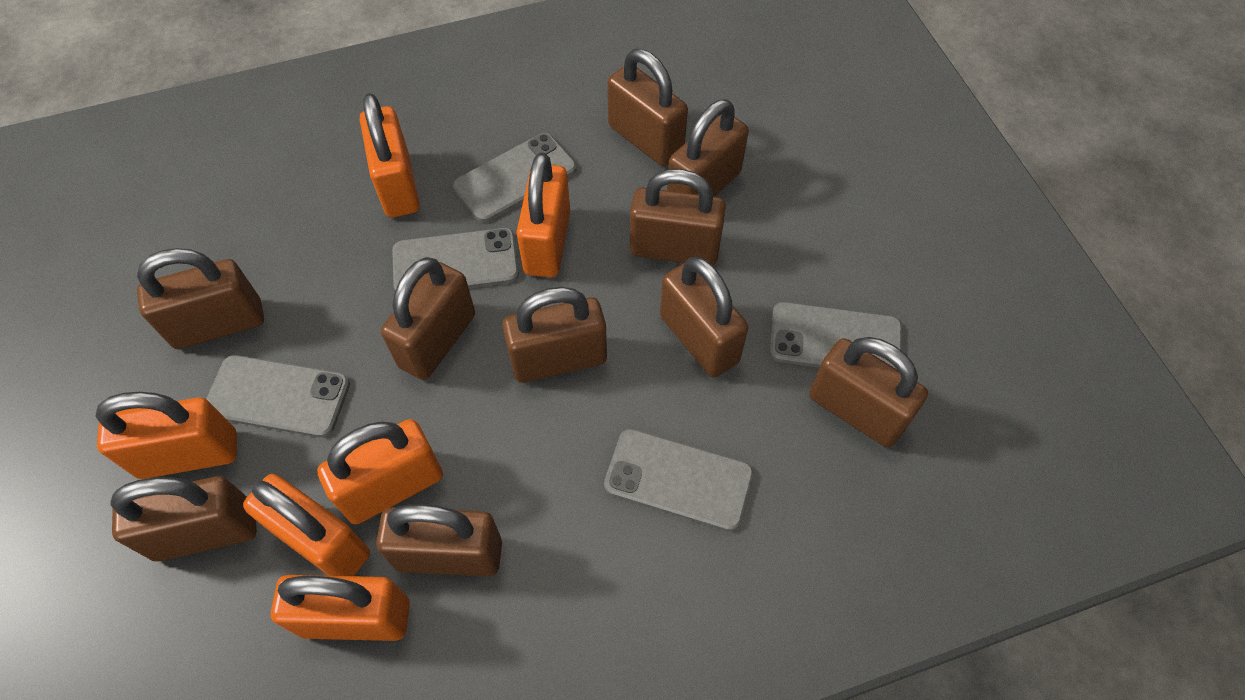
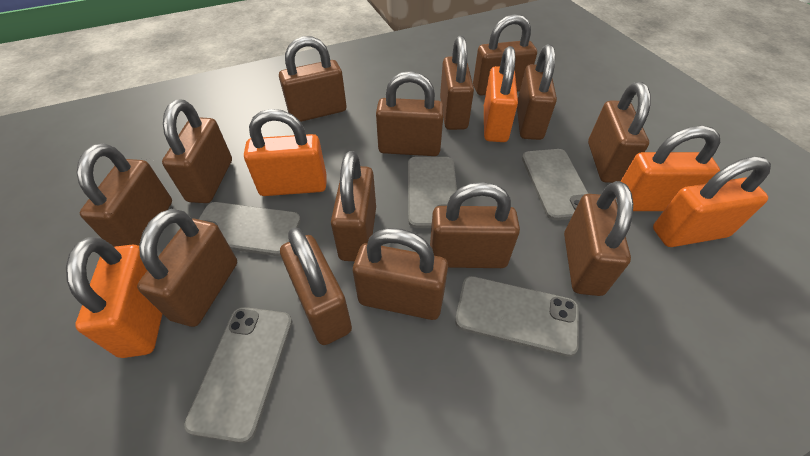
brown padlock: [111,476,257,561] [137,248,264,349] [376,504,502,576] [381,257,475,380] [502,287,607,383] [607,49,688,166] [630,169,726,266] [660,257,748,378] [667,99,749,197] [809,337,928,447] = 10 -> [76,144,172,247] [137,209,237,327] [162,100,232,203] [279,36,347,122] [280,227,352,345] [331,151,376,261] [353,228,448,320] [376,71,444,156] [430,182,520,268] [440,36,474,130] [473,14,537,96] [517,44,557,140] [564,181,633,296] [588,82,651,183] = 14
orange padlock: [95,392,237,479] [243,474,370,576] [271,575,410,641] [317,419,443,524] [360,93,420,218] [517,152,570,277] = 6 -> [66,237,162,358] [244,109,327,196] [484,46,518,142] [616,126,720,211] [653,157,771,247] = 5

